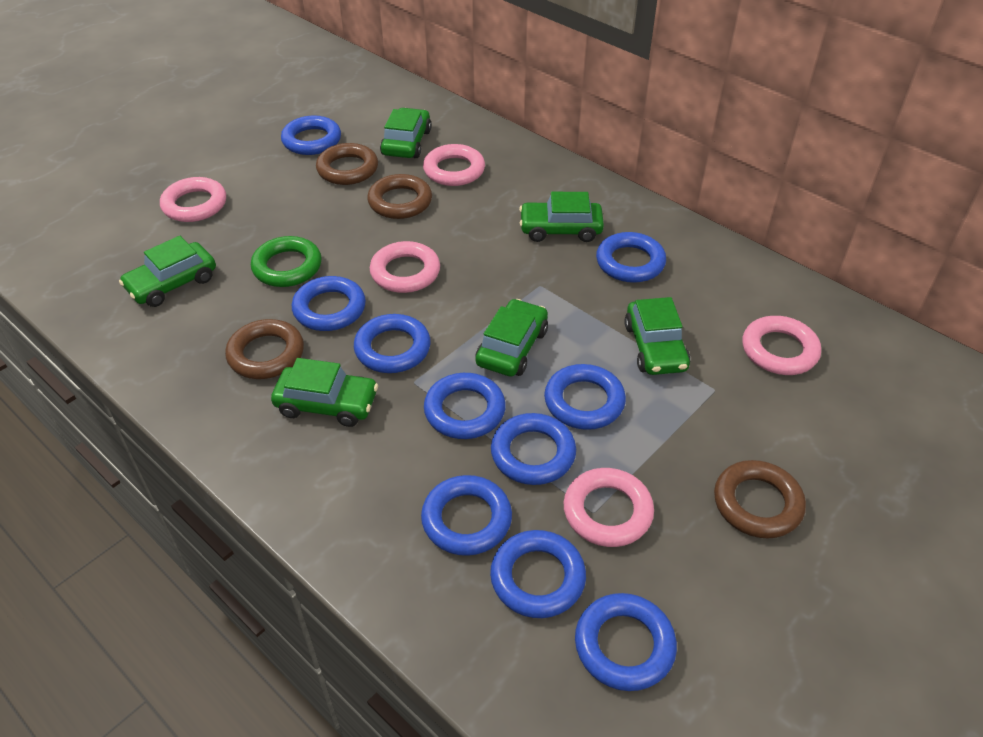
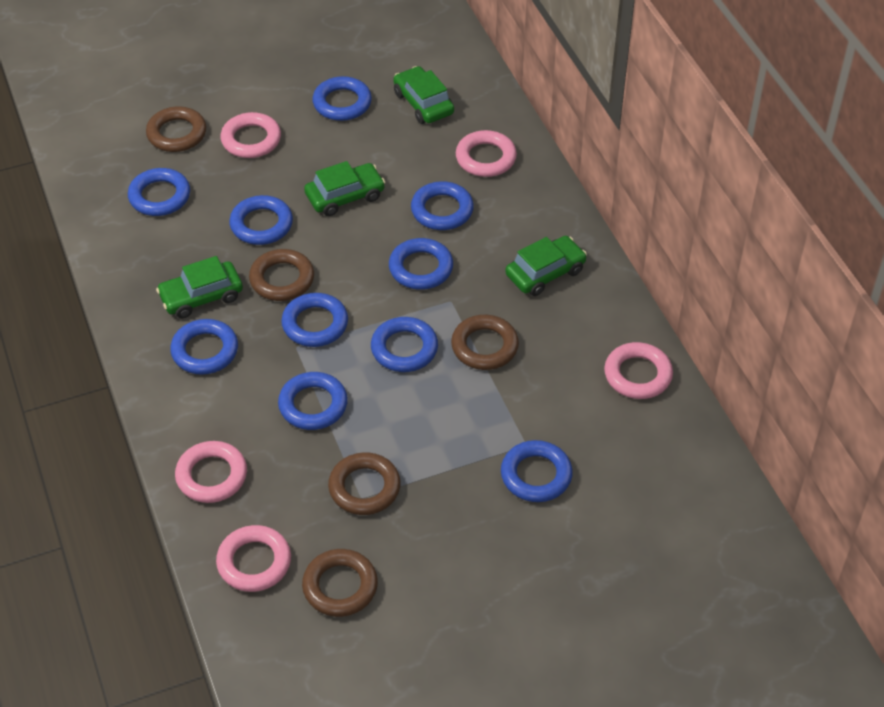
brown ring: [225,319,304,379] [316,143,378,185] [367,174,432,219] [714,460,806,538] = 4 -> [146,106,206,152] [249,249,314,301] [302,549,378,617] [328,452,401,515] [451,315,519,370] = 5
green car: [119,236,216,307] [271,358,378,427] [380,108,432,158] [475,299,548,377] [519,192,604,242] [624,297,691,375] = 6 -> [156,256,243,318] [304,161,385,216] [393,66,454,124] [505,236,587,296] = 4
green ring: [251,236,322,287] = 1 -> none = 0

